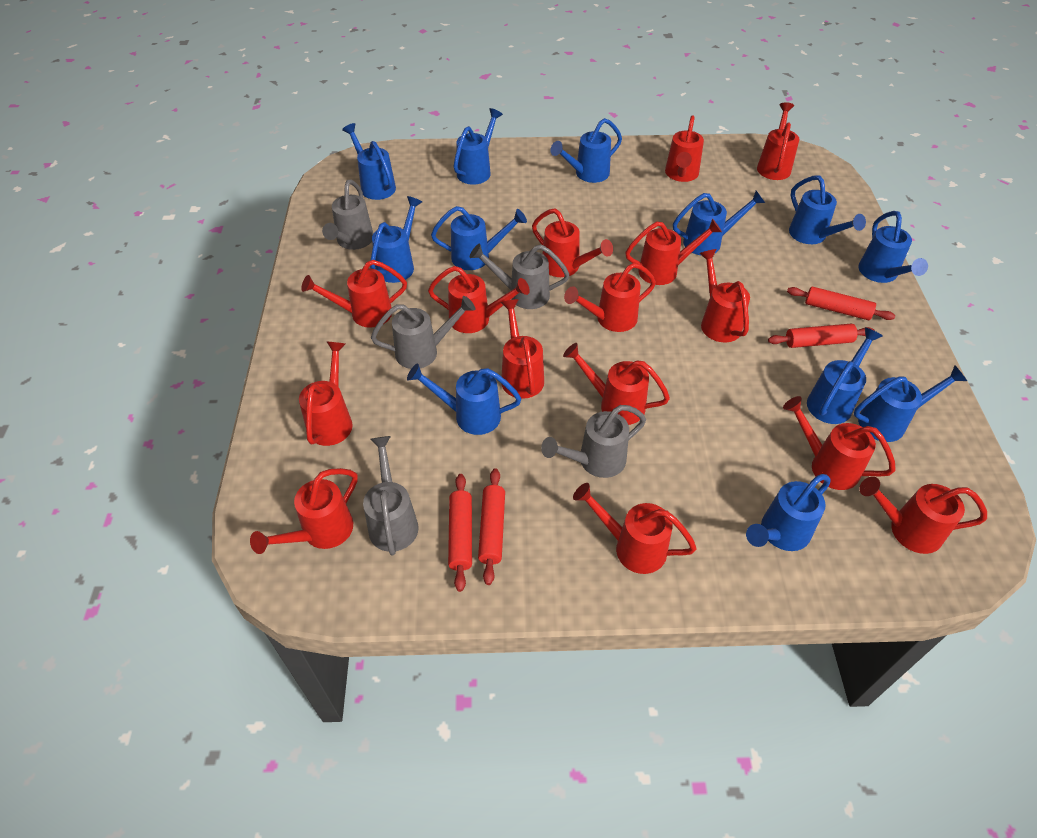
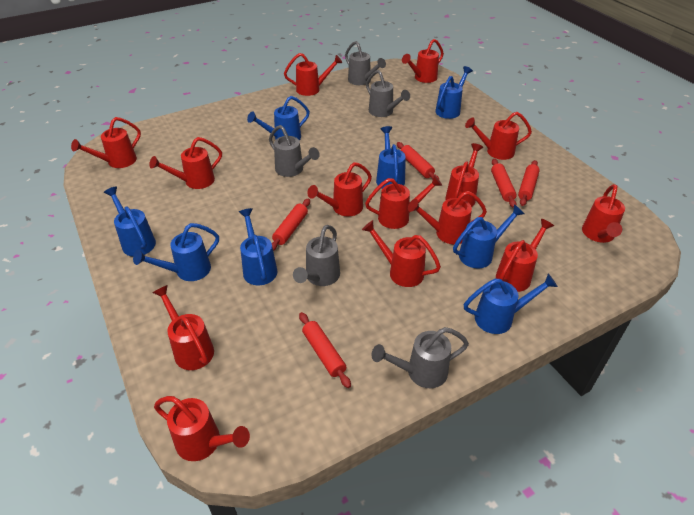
blue watering can: [342,123,396,200] [370,196,422,283] [407,363,521,435] [431,206,527,270] [453,108,503,185] [550,118,622,183] [673,191,765,255] [746,474,831,551] [789,175,866,244] [807,328,883,424] [854,366,967,442] [858,211,928,283] = 12 -> [104,187,156,256] [133,223,219,281] [239,208,278,285] [247,96,310,140] [376,126,406,189] [435,66,473,119] [453,205,525,268] [464,274,558,334] = 8
red rolling pin: [448,474,472,592] [478,468,505,585] [768,324,875,348] [787,286,895,320] = 4 -> [272,198,310,251] [299,312,351,388] [397,142,440,181] [491,159,517,208] [518,160,540,206] = 5
red watering can: [250,468,358,554] [299,341,353,446] [301,260,407,328] [428,266,530,333] [501,299,544,399] [532,208,613,277] [563,343,670,425] [564,263,656,332] [573,483,697,574] [625,219,722,285] [665,115,704,182] [699,249,750,342] [757,102,799,180] [783,396,896,490] [859,477,987,554] = 15 -> [71,117,141,168] [149,137,222,189] [152,285,214,370] [154,396,250,461] [284,53,342,96] [307,162,372,216] [362,220,441,287] [365,175,442,229] [402,39,444,83] [408,191,487,244] [446,143,483,207] [465,112,532,160] [496,219,554,292] [582,184,625,243] = 14

